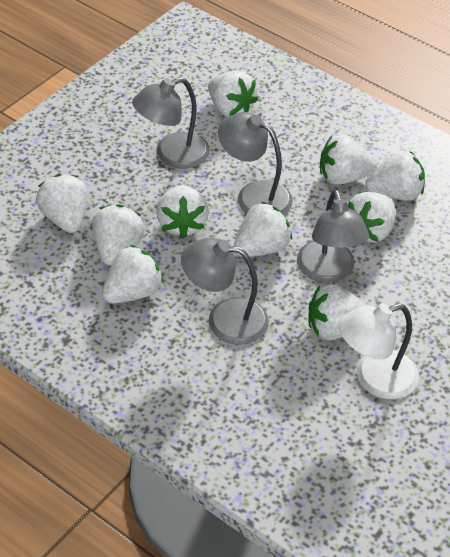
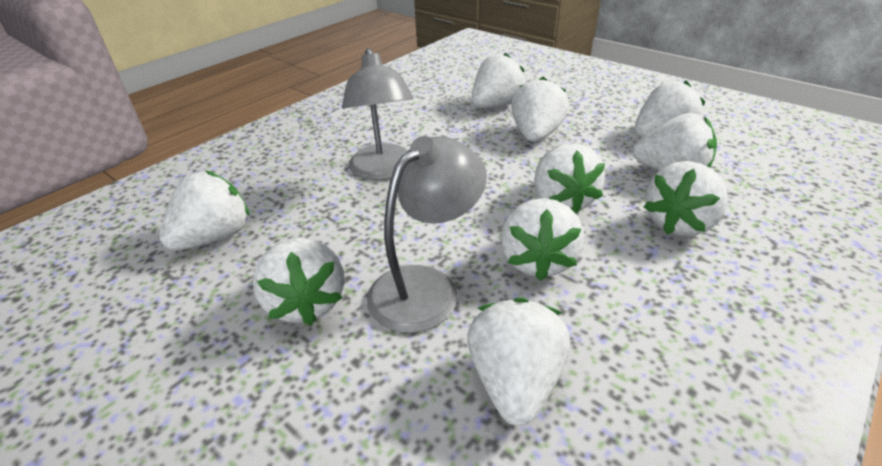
grey lamp: [132,77,210,169] [181,238,269,345] [218,112,293,215] [297,190,369,283] = 4 -> [342,48,413,180] [366,136,487,333] = 2
white lamp: [339,303,419,399] = 1 -> none = 0

